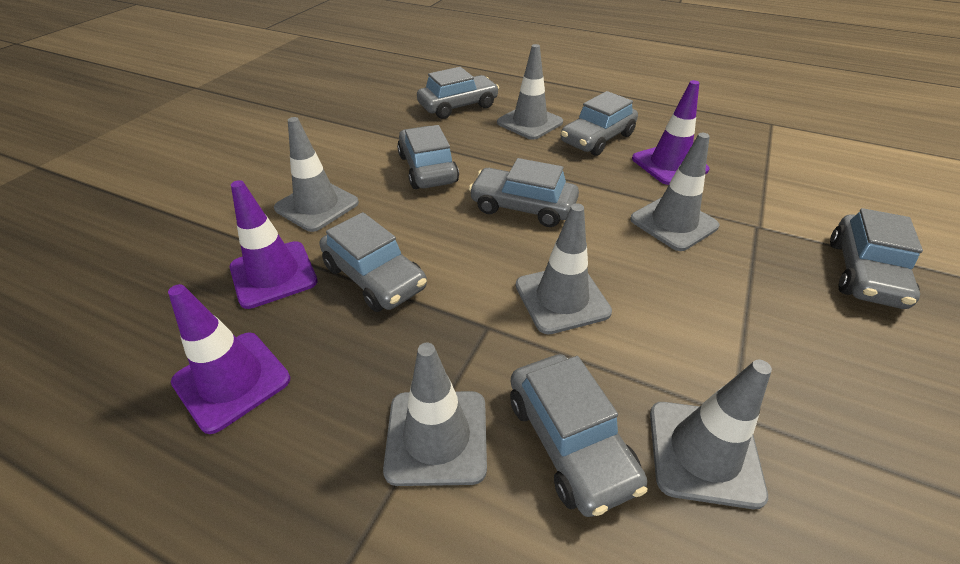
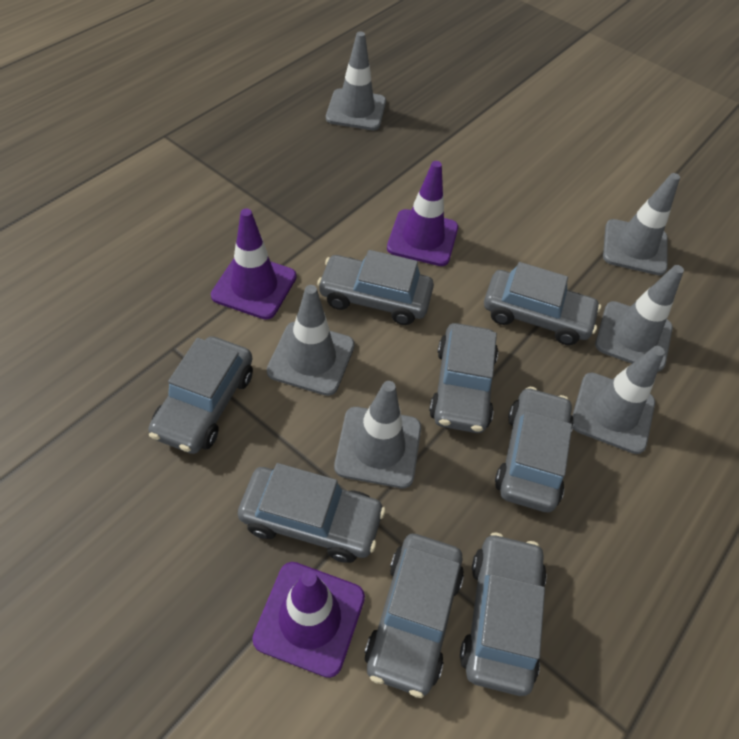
grey car: [319,212,427,312] [397,125,459,189] [417,67,499,119] [469,158,579,227] [510,354,648,517] [561,91,638,156] [830,208,923,309] = 7 -> [148,336,253,454] [238,463,386,563] [317,250,434,325] [364,534,464,698] [429,323,498,433] [460,532,547,696] [484,262,601,345] [495,387,574,512] = 8

